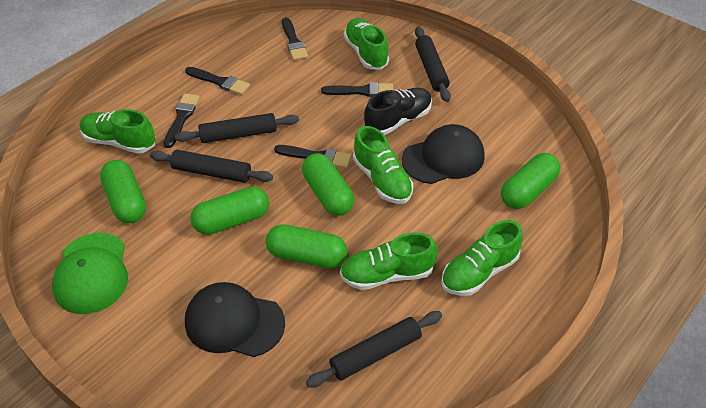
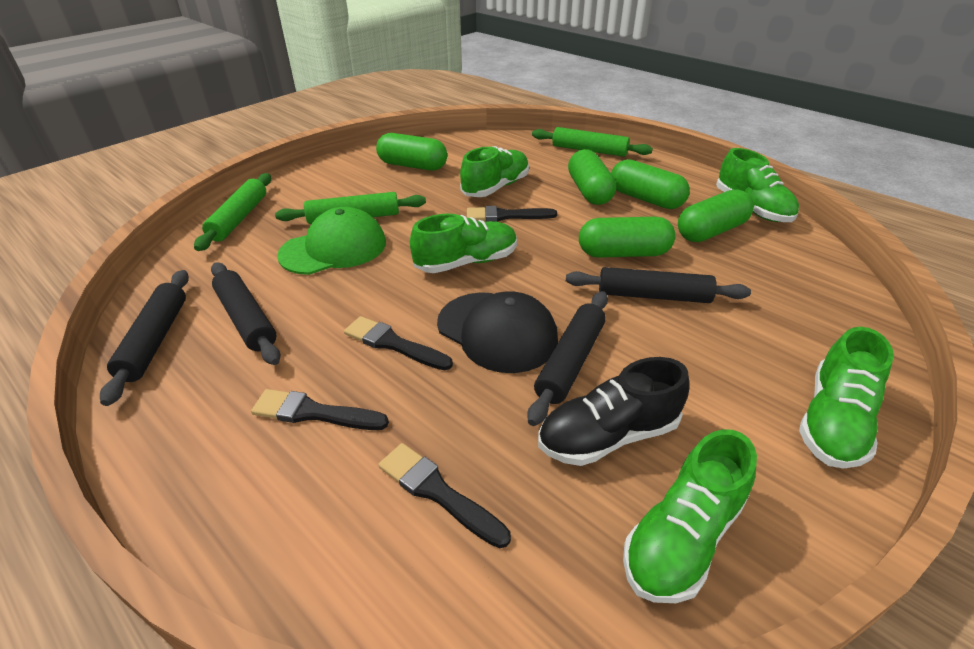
black brush: [164,94,200,148] [185,67,250,95] [274,145,352,168] [282,17,308,61] [321,82,393,97] = 5 -> [251,389,389,430] [344,316,453,370] [378,443,511,548] [467,206,557,222] = 4
black cap: [185,282,285,357] [402,124,485,184] = 2 -> [437,291,558,373] = 1
green rolling pin: none = 0 -> [194,173,271,251] [275,192,426,224] [532,127,653,157] = 3

